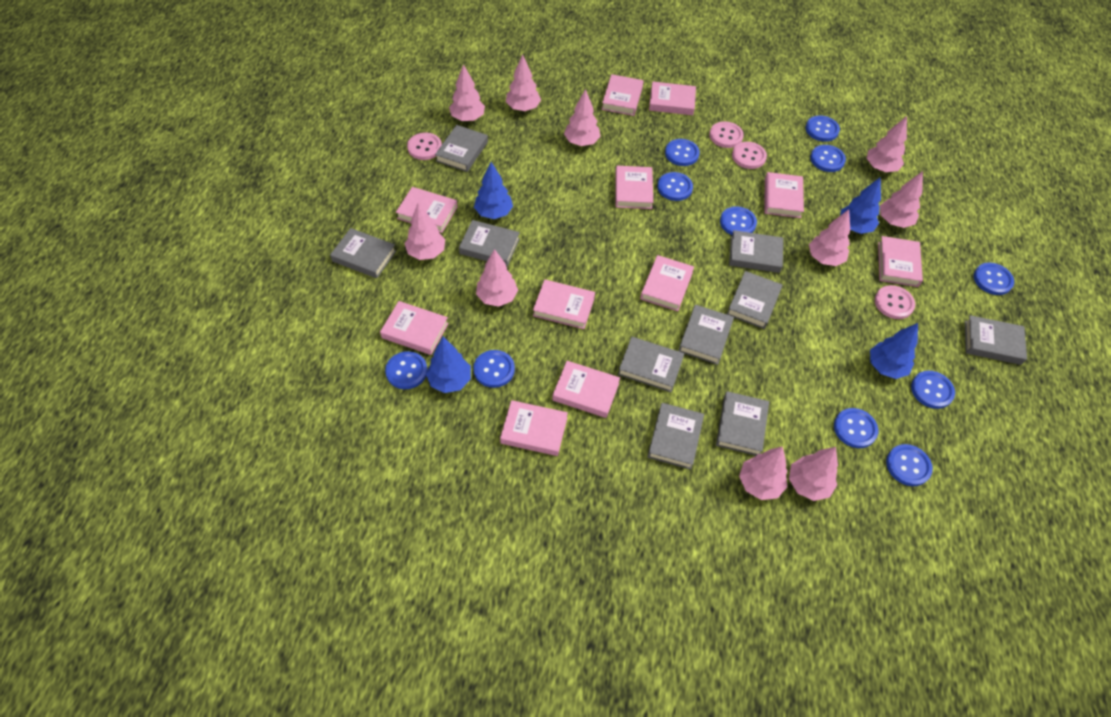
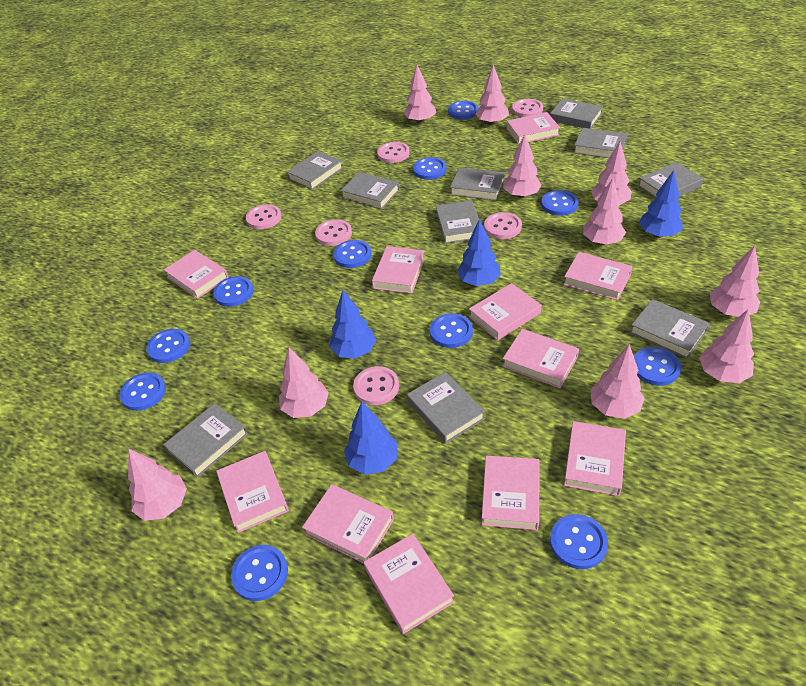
pink button: [407,133,442,160] [709,121,744,148] [732,142,767,169] [875,285,915,319] = 4 -> [246,204,282,229] [315,219,352,246] [353,366,399,405] [377,142,410,163] [484,212,522,239] [512,99,543,117] = 6

